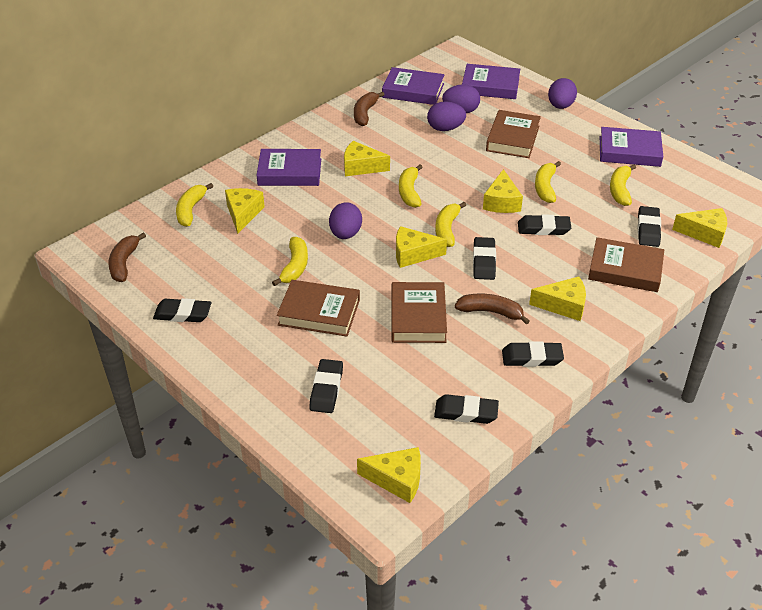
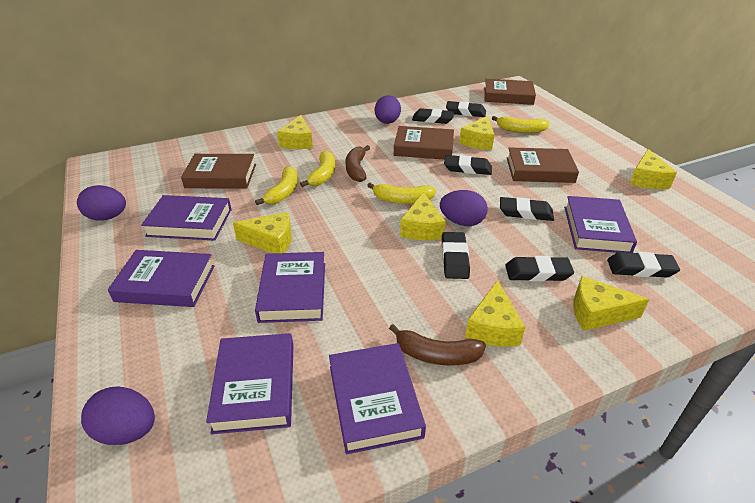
brown banana: [108,232,146,282] [354,92,385,126] [455,294,530,325] = 3 -> [345,145,370,182] [389,324,486,365] = 2
purple book: [256,149,321,186] [382,67,445,105] [462,64,520,99] [600,127,663,167] = 4 -> [108,250,214,307] [141,195,232,241] [206,333,293,434] [255,252,325,323] [329,343,426,454] [564,196,637,253] = 6
yellow banana: [176,183,213,227] [272,237,308,286] [399,164,423,208] [435,202,466,247] [535,161,561,203] [610,164,636,206] = 6 -> [255,166,298,205] [300,150,335,187] [367,183,436,204] [492,116,549,133] = 4

